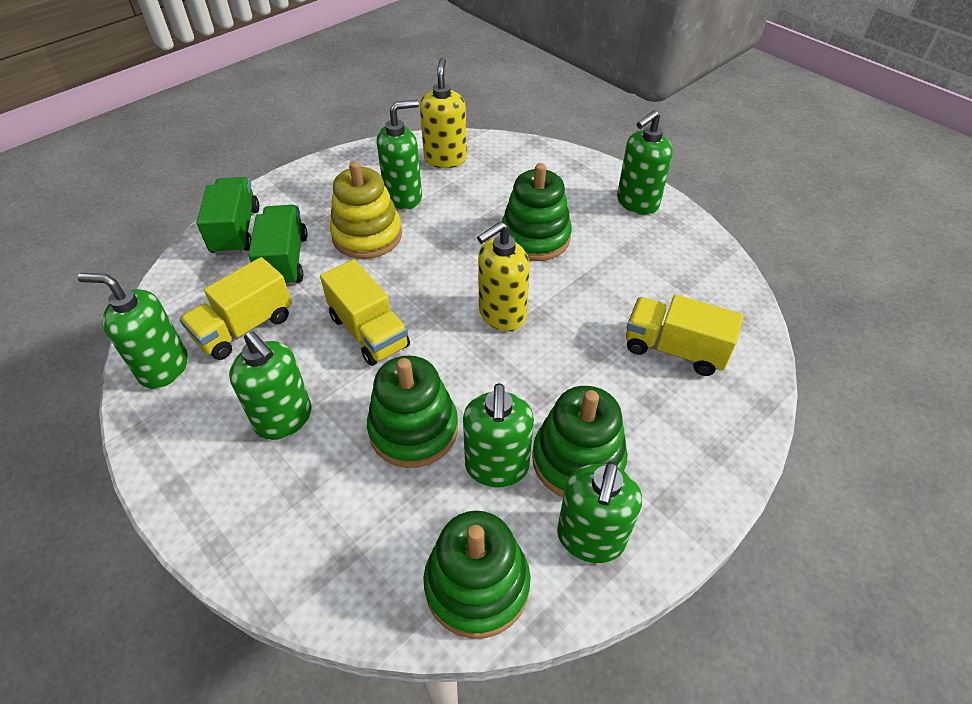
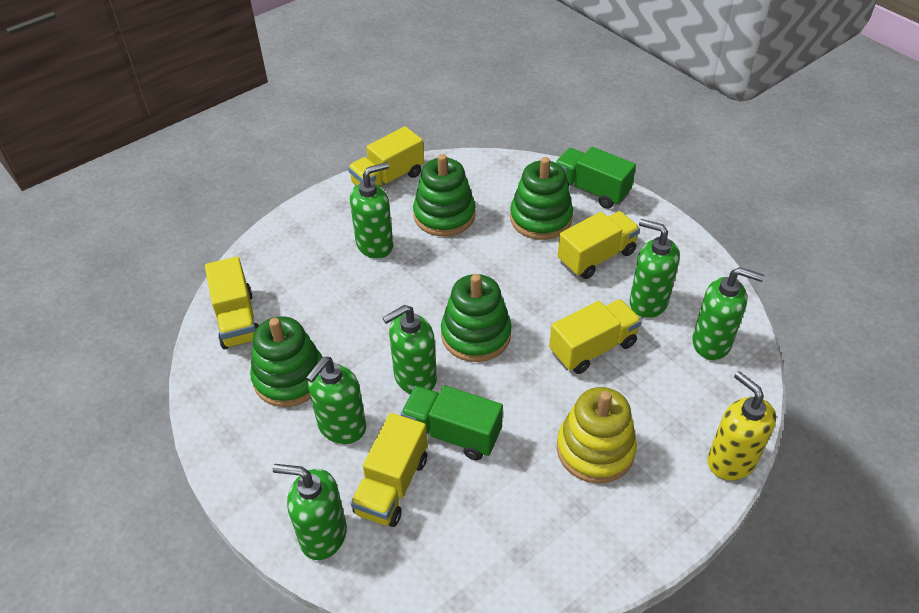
yellow soap dispenser: [420,58,467,168] [477,221,530,331] = 2 -> [707,371,776,480] = 1
yellow truck: [180,257,292,360] [320,259,410,366] [626,295,743,376] = 3 -> [205,256,259,349] [348,126,424,187] [351,413,427,527] [549,299,642,374] [557,211,640,279] = 5

